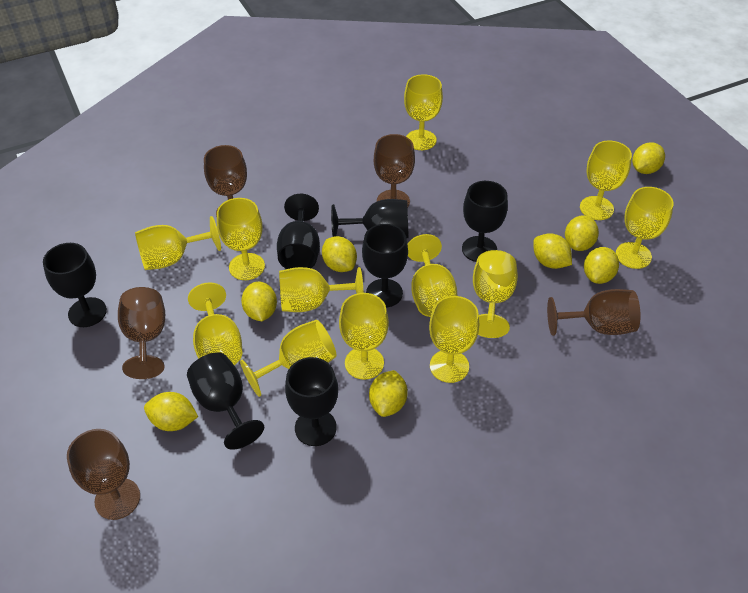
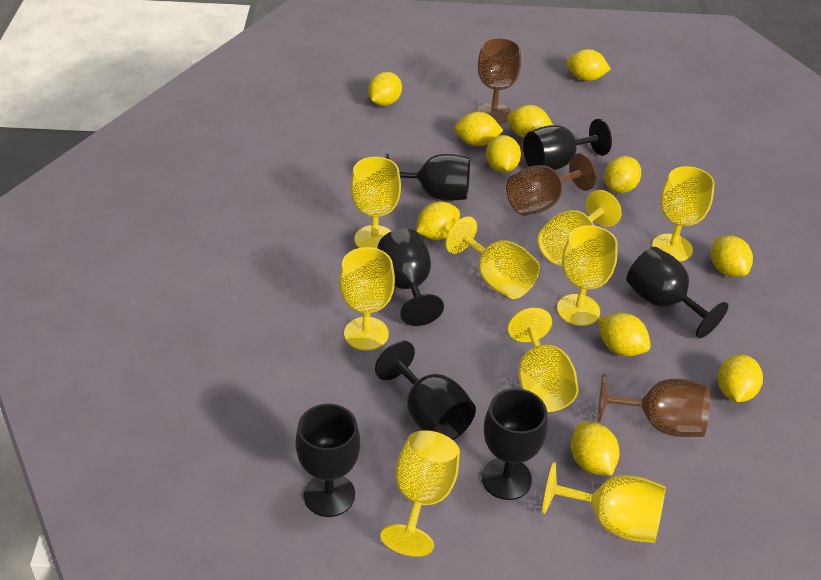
brown goblet: [67,429,140,520] [118,287,165,379] [204,145,247,217] [374,134,415,207] [547,289,640,336] = 5 -> [476,38,521,124] [506,153,597,216] [598,374,710,437] = 3
yellow goblet: [135,216,221,270] [188,282,242,365] [217,198,265,280] [240,320,336,397] [279,267,363,312] [339,293,389,380] [404,74,443,150] [407,234,457,317] [429,296,479,383] [473,250,518,338] [580,141,632,220] [616,187,674,269] = 12 -> [339,247,395,350] [351,157,401,249] [381,430,460,557] [445,217,540,299] [508,308,579,412] [538,190,622,266] [542,462,666,543] [557,225,618,326] [652,166,715,262] = 9
yellow lemon: [144,392,198,431] [241,281,277,321] [322,236,357,272] [369,370,408,417] [533,233,572,269] [565,215,599,251] [584,247,619,284] [632,142,665,174] = 8 -> [368,72,402,106] [416,201,460,240] [454,112,504,146] [486,135,521,173] [507,105,553,138] [566,49,611,81] [571,422,620,476] [598,313,651,356] [604,156,641,193] [711,235,753,277] [718,354,763,402] = 11

